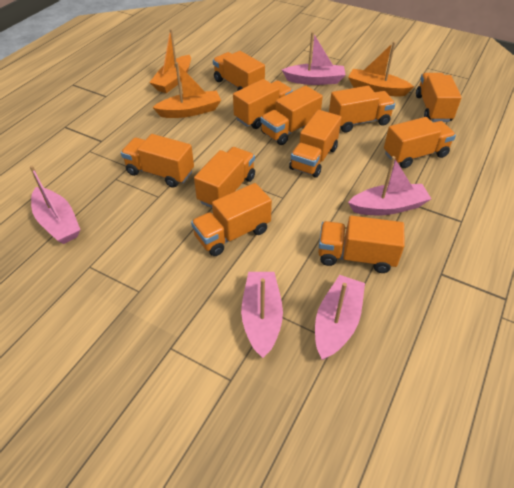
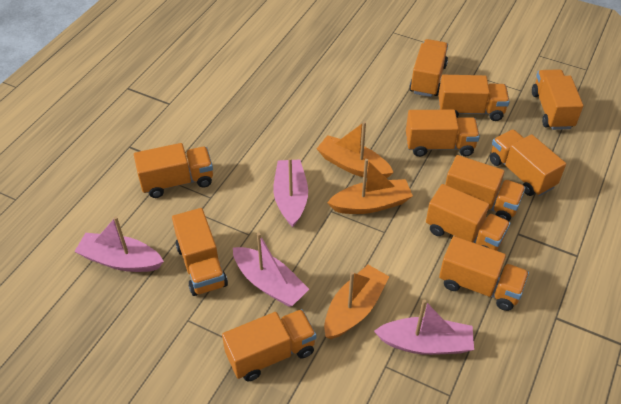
pink boat: [30,166,81,244] [241,272,283,358] [282,32,346,85] [315,275,365,360] [348,156,431,215] = 5 -> [74,216,164,272] [233,233,309,307] [273,158,308,227] [374,299,474,355] = 4

